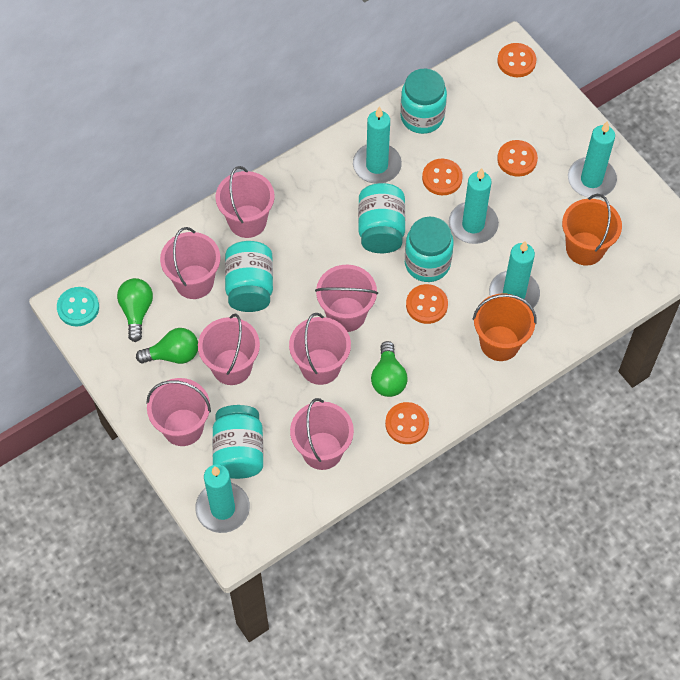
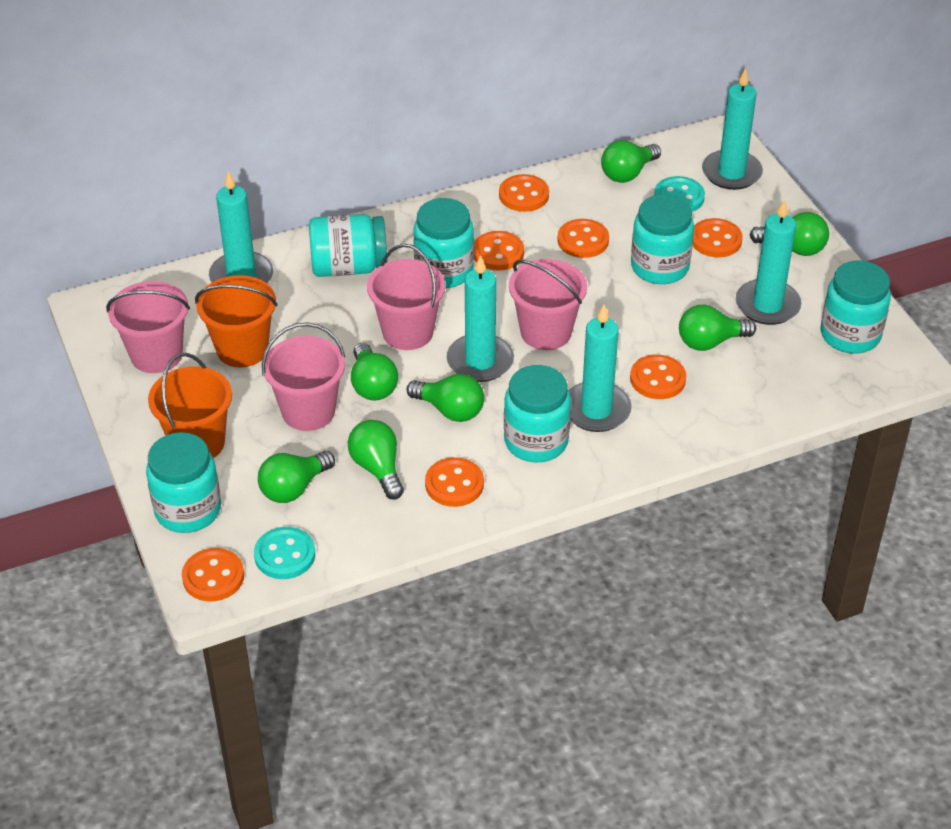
green light bulb: [117,278,153,342] [136,328,198,364] [371,341,407,397] = 3 -> [258,451,335,503] [348,420,404,500] [351,343,398,401] [407,374,484,422] [601,140,661,183] [679,305,756,351] [750,212,829,256] = 7
orange button: [385,402,429,444] [406,284,448,324] [422,159,463,195] [497,43,536,77] [497,140,538,177] = 5 -> [182,548,244,601] [425,457,484,507] [474,231,524,271] [499,174,549,212] [557,219,609,258] [630,355,686,399] [693,218,743,257] = 7
pink bucket: [146,378,211,446] [160,227,221,299] [198,314,260,385] [216,166,275,238] [289,313,351,385] [290,398,354,470] [315,265,378,332] = 7 -> [106,281,190,373] [262,323,345,431] [367,244,445,350] [509,259,587,350] = 4
turquoise button: [57,287,99,326] = 1 -> [254,527,315,579] [654,176,705,212] = 2
turquoise jar: [212,405,263,479] [225,241,273,312] [358,183,405,253] [400,68,447,134] [405,217,454,282] = 5 -> [146,432,221,533] [309,214,387,277] [413,198,474,288] [504,365,571,463] [631,194,694,284] [821,261,891,354] = 6

